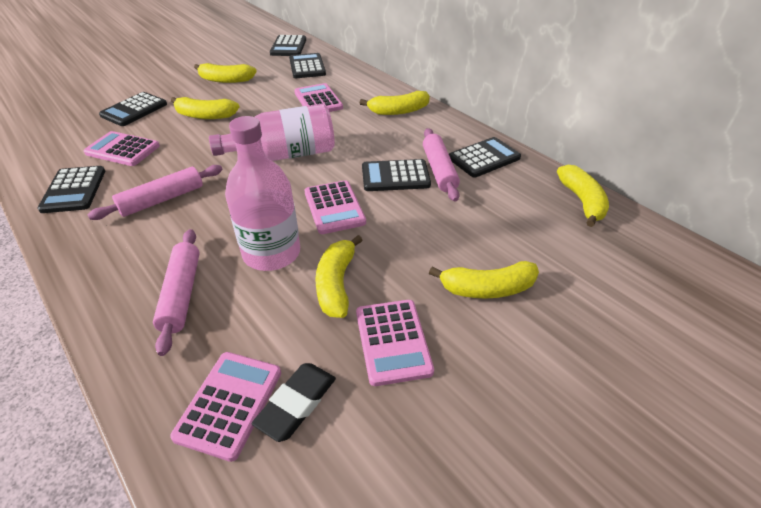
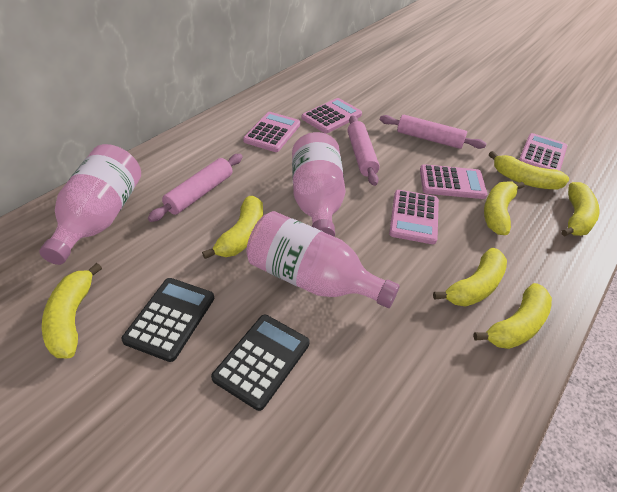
black calculator: [37,166,105,213] [99,92,167,126] [270,35,306,56] [289,53,326,78] [362,159,431,191] [449,137,521,178] = 6 -> [121,278,214,362] [211,315,310,411] = 2
black eraser: [252,363,336,442] = 1 -> none = 0
pink bottle: [209,104,335,161] [225,116,300,271] = 2 -> [39,144,141,265] [247,211,400,308] [292,132,345,237] = 3
yellow banana: [171,97,239,119] [194,63,257,83] [315,235,363,318] [360,91,430,115] [429,261,539,299] [557,165,609,227] = 6 -> [42,263,102,358] [202,196,263,259] [433,248,507,307] [473,283,552,349] [484,181,524,235] [489,151,569,190] [561,182,600,237] = 7

